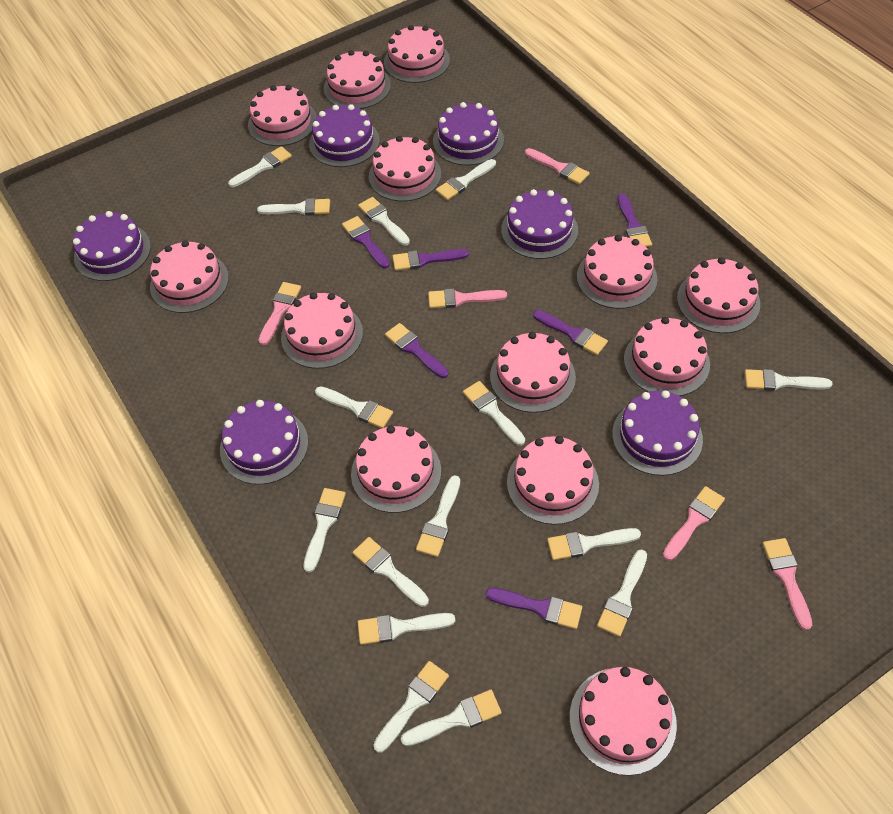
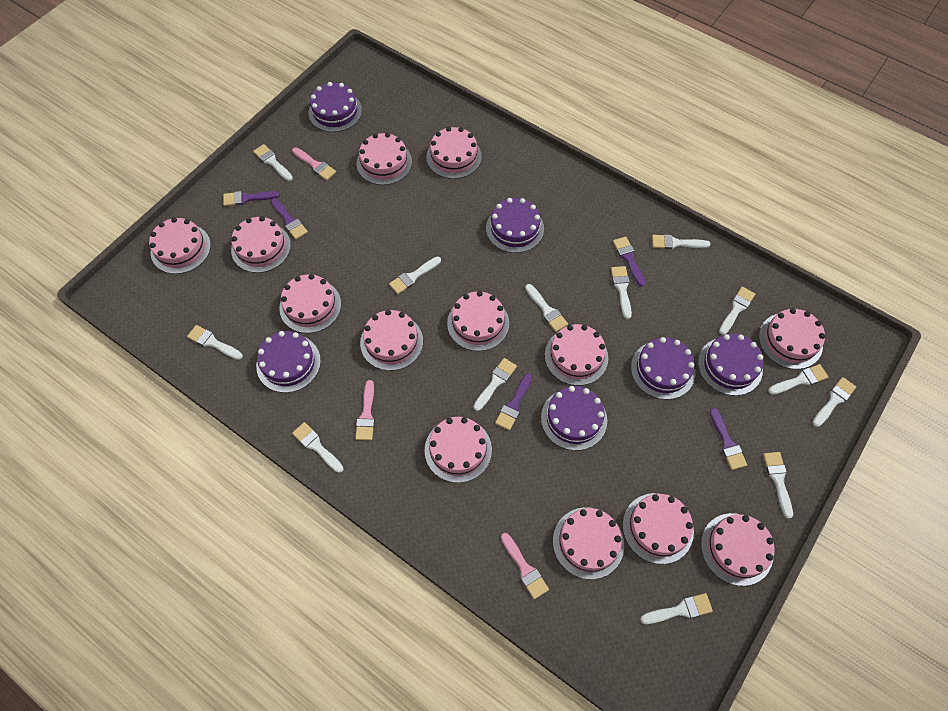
pink brush: [258,282,301,345] [428,289,507,308] [525,148,590,185] [663,486,725,561] [762,538,812,630] = 5 -> [292,147,336,180] [355,380,375,440] [501,533,549,599] = 3
purple brush: [342,216,390,269] [385,323,448,378] [392,249,469,271] [485,588,582,629] [533,310,608,355] [617,193,652,247] = 6 -> [223,191,280,206] [271,198,308,239] [495,374,532,430] [613,237,645,287] [710,408,747,470] = 5
white brush: [228,146,292,187] [257,198,330,216] [303,488,346,573] [315,386,393,428] [353,537,429,607] [358,197,410,246] [358,613,455,645] [373,661,449,753] [401,690,502,746] [416,475,460,557] [436,159,496,200] [463,381,525,446] [547,528,641,560] [597,549,647,637] [745,369,833,391] = 15 -> [187,325,243,360] [253,144,293,181] [292,422,343,473] [389,257,441,294] [473,358,517,411] [525,284,568,332] [611,266,632,319] [640,593,713,624] [652,234,710,249] [719,287,755,335] [763,452,793,519] [768,364,828,395] [812,377,856,427] = 13

